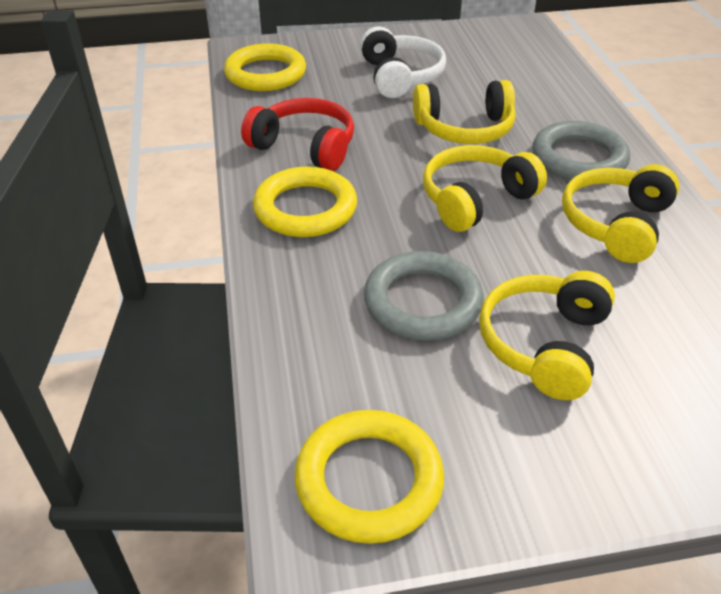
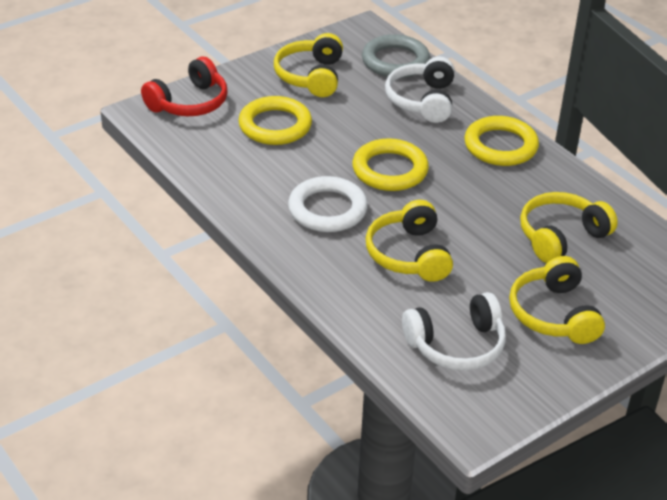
grey ring: [364,251,484,341] [532,121,630,180] = 2 -> [362,34,430,78] = 1
white headphones: [360,26,446,98] = 1 -> [385,57,455,123] [402,292,506,371] = 2
white ring: none = 0 -> [288,176,368,232] = 1

